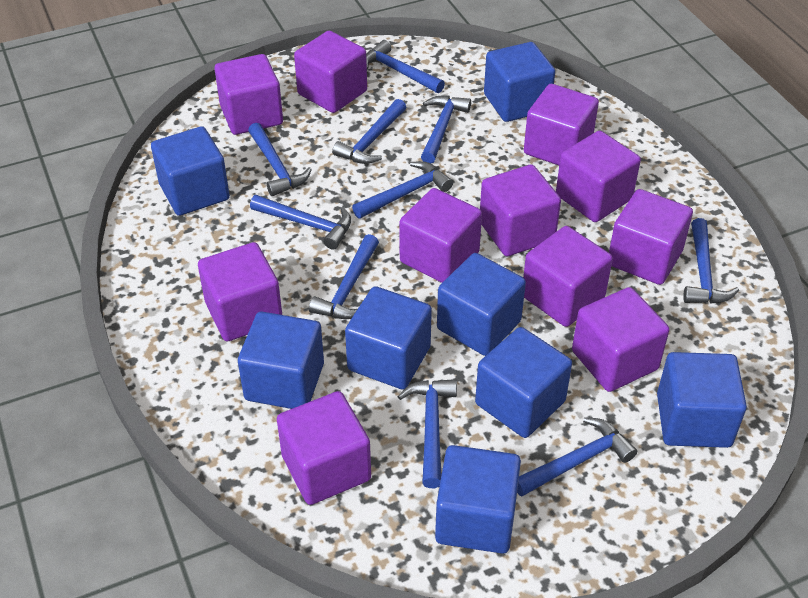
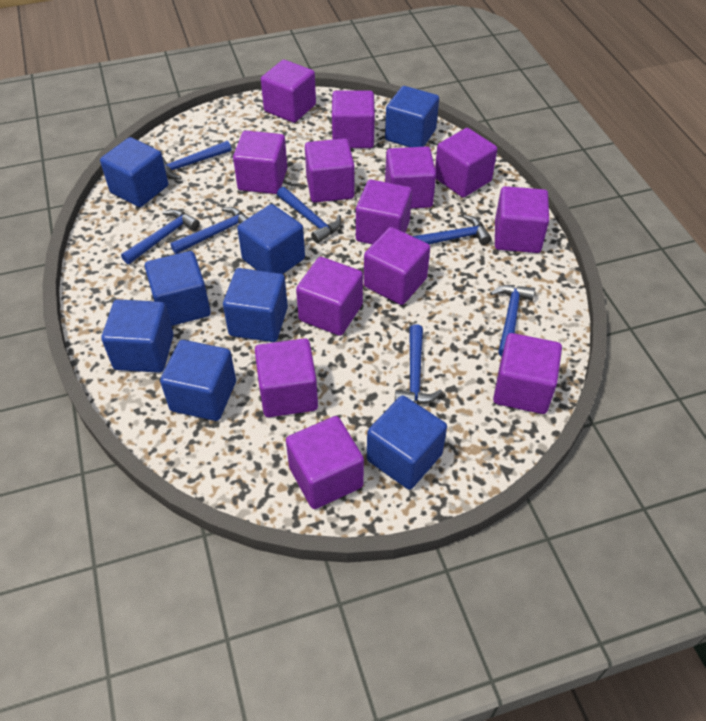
blue hammer: [248,123,312,196] [250,195,351,250] [309,234,379,319] [332,99,406,164] [352,161,453,219] [366,40,445,93] [398,379,457,488] [421,96,471,164] [517,417,637,496] [683,218,739,304] = 10 -> [121,209,200,264] [162,141,232,179] [170,207,248,254] [277,187,342,243] [395,324,442,404] [413,215,491,245] [490,285,535,357] = 7
purple cube: [198,242,282,342] [214,54,283,135] [277,391,371,505] [294,31,367,113] [399,188,482,283] [480,164,561,256] [523,226,613,327] [524,84,599,165] [556,131,641,222] [572,287,669,392] [609,189,693,285] = 11 -> [233,131,287,194] [255,338,318,417] [261,60,316,123] [286,416,364,509] [296,257,363,336] [305,138,354,203] [332,91,375,148] [356,180,412,244] [364,227,430,305] [385,146,436,209] [435,128,497,197] [493,333,562,414] [495,186,549,253] = 13

